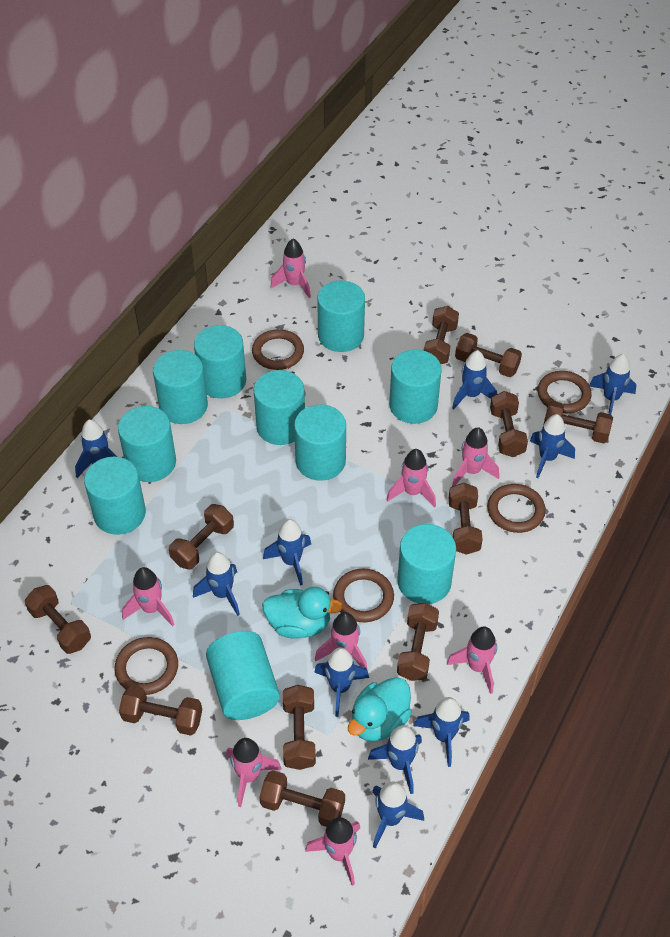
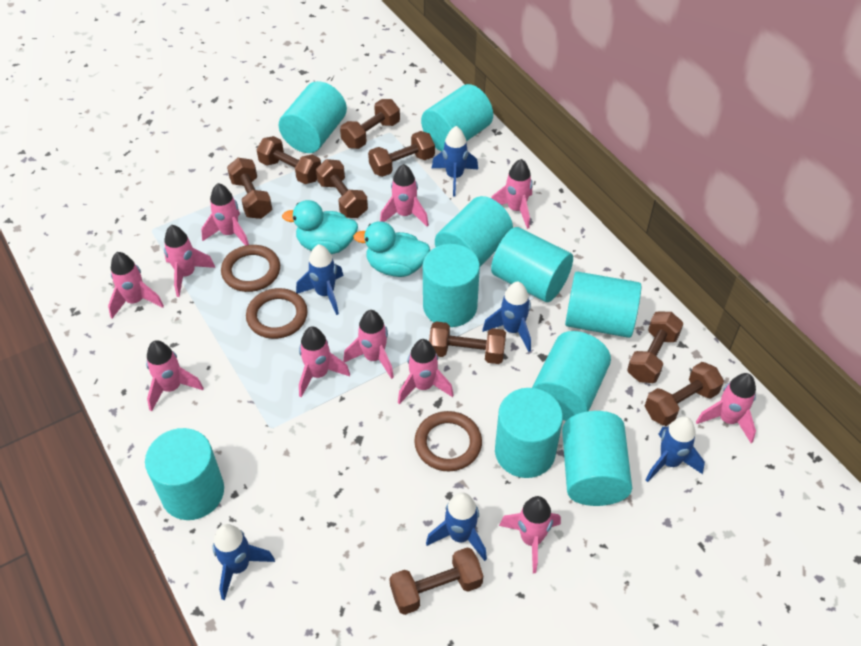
blue rocket: [75,420,117,478] [193,552,240,616] [263,519,311,586] [314,647,369,717] [368,725,422,794] [372,782,424,848] [414,697,470,767] [452,350,497,409] [530,414,575,478] [589,354,636,414] = 10 -> [213,524,275,600] [296,244,344,315] [426,493,487,561] [432,126,478,196] [482,282,531,352] [646,416,705,482] = 6
brown dumbbell: [25,585,91,654] [119,685,202,736] [169,504,234,570] [259,770,345,827] [283,685,316,770] [397,603,439,681] [424,306,459,364] [449,483,483,555] [455,333,522,377] [490,391,528,457] [543,401,613,443] = 11 -> [227,158,272,219] [256,136,321,184] [316,159,368,218] [340,99,400,149] [368,131,435,177] [389,547,483,615] [429,321,506,364] [627,311,683,383] [645,362,724,426] = 9
brown ring: [114,637,178,695] [252,329,304,370] [333,569,394,622] [487,484,546,533] [538,371,592,413] = 5 -> [221,245,280,292] [246,288,308,339] [414,411,482,471] = 3
pink rocket: [122,567,175,626] [226,738,282,807] [271,239,311,298] [305,817,360,886] [315,612,367,668] [387,449,436,508] [447,627,497,694] [452,427,499,486] = 8 -> [108,252,164,319] [146,340,204,411] [164,225,215,297] [201,183,249,245] [299,326,350,398] [343,310,394,379] [380,164,429,227] [398,339,454,404] [491,159,533,229] [499,496,561,573] [696,373,756,443] = 11

